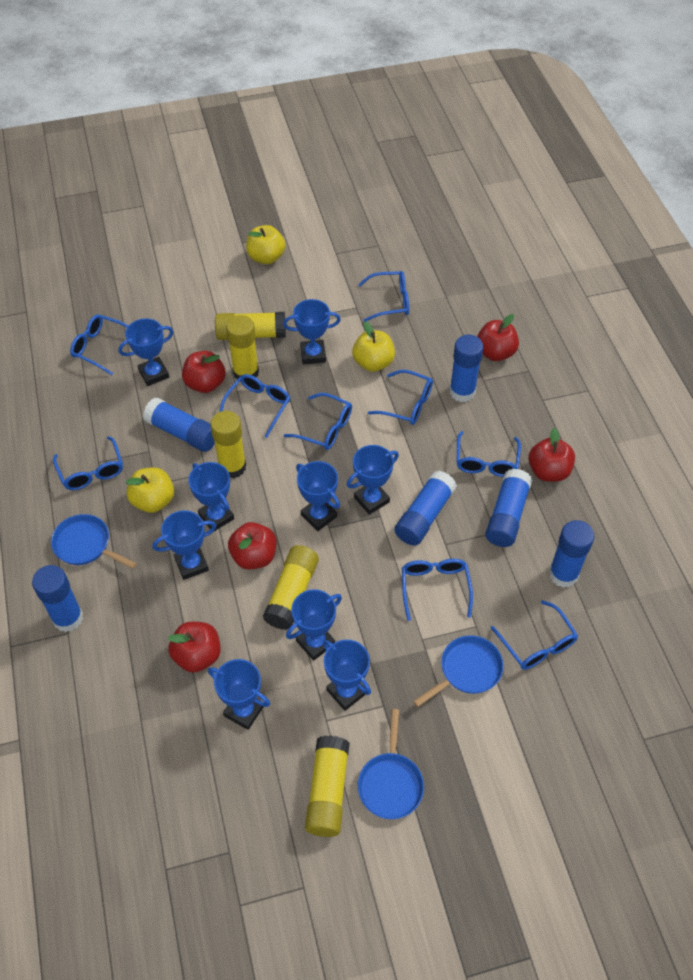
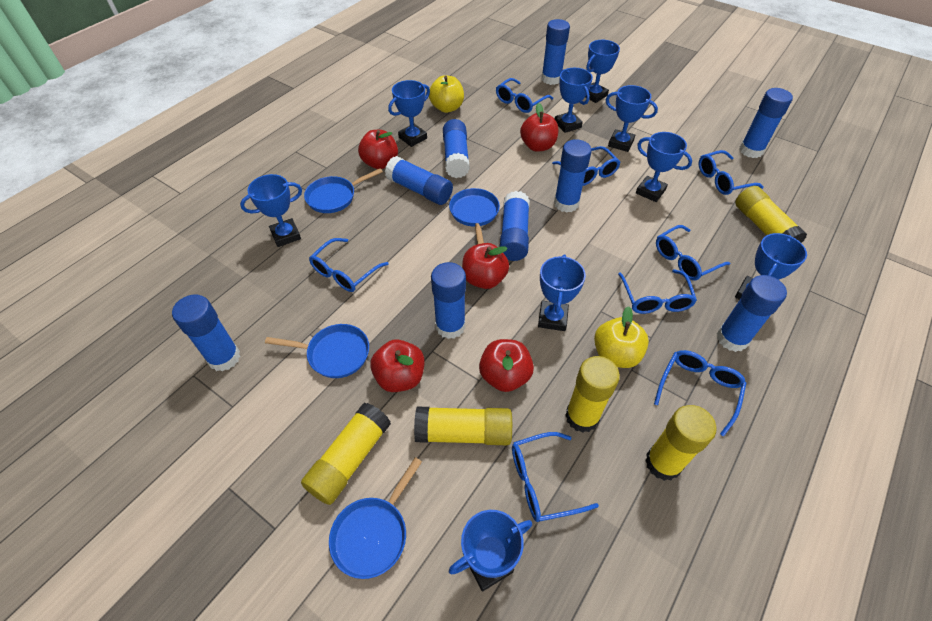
blue glasses: [53,436,123,490] [70,314,128,375] [220,374,290,438] [284,393,352,450] [358,271,409,322] [368,370,433,425] [402,559,473,621] [457,431,521,477] [491,600,578,670] = 9 -> [309,238,388,292] [496,78,553,113] [512,432,599,522] [552,146,621,186] [618,269,697,314] [654,350,747,437] [656,225,730,281] [699,150,764,195] = 8
blue glue stick: [32,565,83,632] [143,398,215,452] [394,471,457,546] [449,335,484,402] [485,468,532,547] [549,520,595,588] = 6 -> [172,295,240,371] [385,156,453,205] [431,262,466,339] [443,119,470,178] [500,191,530,261] [541,19,570,85] [554,139,592,213] [717,275,787,352] [739,88,793,158] = 9
blue pan: [51,514,137,569] [358,709,424,819] [413,635,504,707] = 3 -> [265,324,369,378] [304,168,383,213] [329,457,422,579] [449,188,500,244] = 4
yellow apple: [126,467,174,513] [246,225,286,264] [352,321,395,372] = 3 -> [429,75,464,113] [594,306,649,368] = 2

